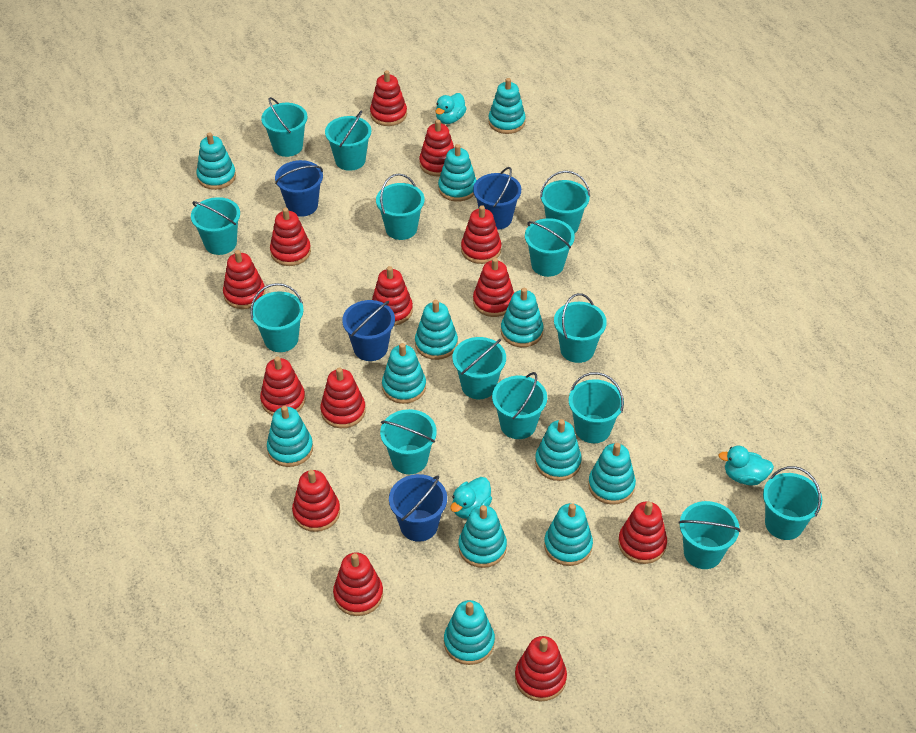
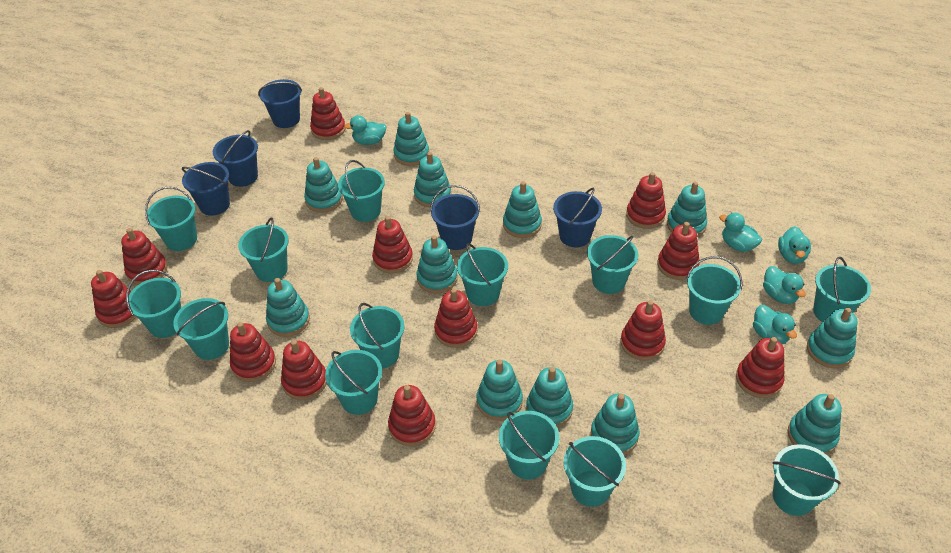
blue bucket: [275,160,323,217] [342,300,395,361] [389,474,447,542] [473,167,521,230] = 4 -> [182,162,230,216] [213,130,258,187] [258,79,302,128] [430,185,480,250] [553,188,602,247] = 5
red stacking toy: [223,250,265,309] [260,357,306,416] [270,208,311,266] [292,470,340,532] [321,367,366,428] [333,553,383,616] [370,70,407,126] [372,266,413,326] [419,120,454,177] [461,205,502,264] [473,258,514,317] [515,636,567,701] [618,501,667,564] = 13 -> [91,270,137,328] [121,228,168,285] [230,322,276,382] [281,340,327,400] [310,87,346,140] [372,216,413,274] [388,385,436,446] [434,288,478,348] [621,300,666,361] [626,172,666,229] [657,222,700,280] [736,337,784,398] = 12
turquoise duck: [436,93,467,124] [450,477,492,519] [718,446,774,485] = 3 -> [344,115,387,145] [719,213,762,252] [753,305,797,344] [763,266,806,304] [778,226,811,264] = 5

